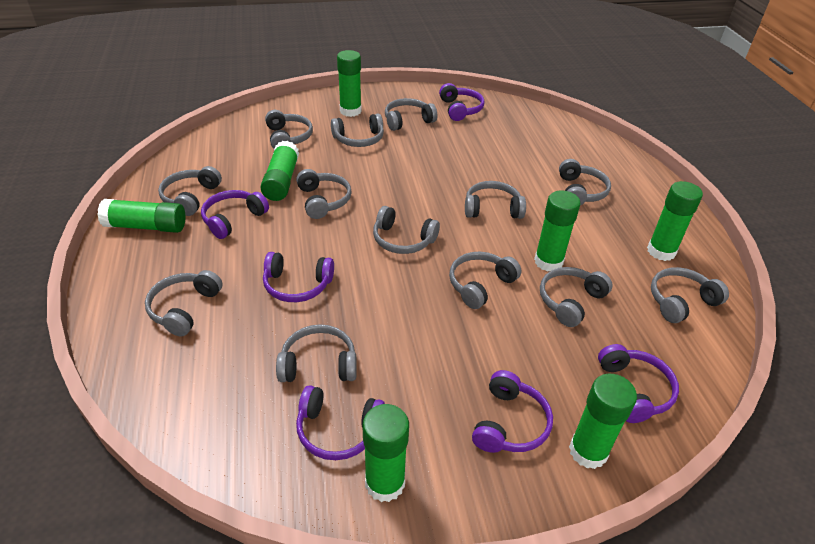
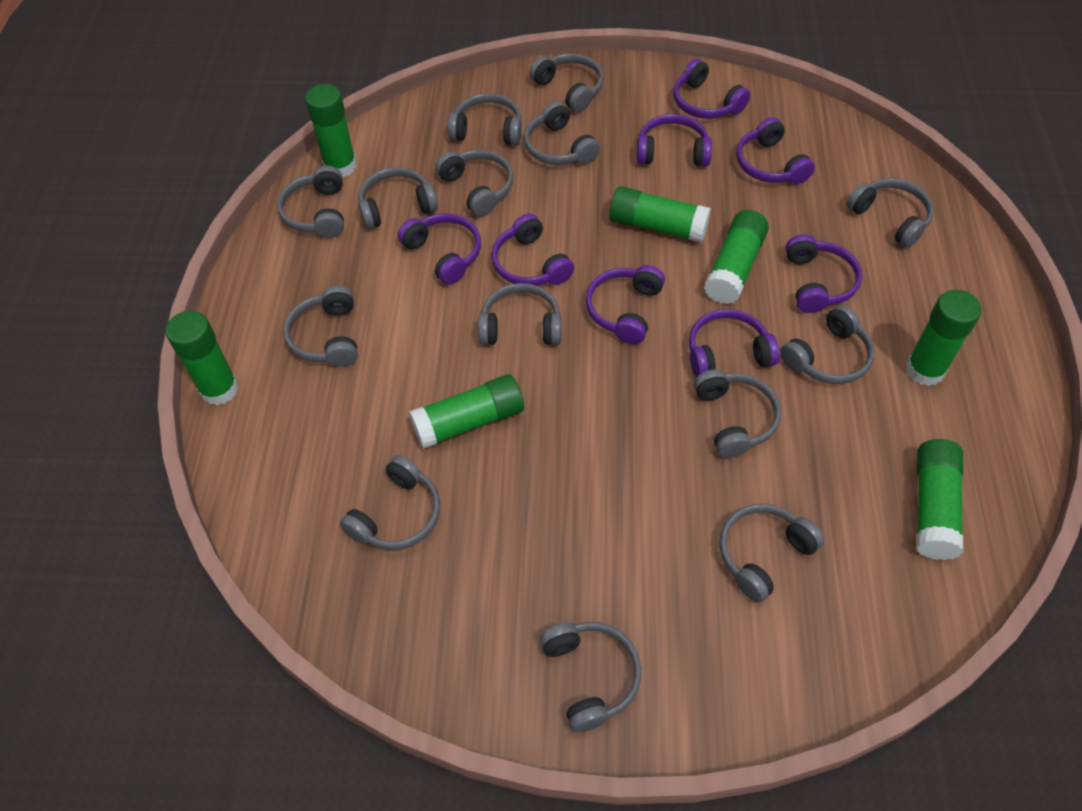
grey headphones: [145,270,223,336] [158,166,222,216] [265,110,313,149] [276,324,357,382] [296,169,352,219] [331,114,384,147] [373,206,440,254] [385,98,437,131] [449,252,522,309] [465,181,526,219] [540,267,613,327] [559,159,611,206] [651,267,729,323] = 13 -> [277,165,344,238] [283,285,358,367] [340,455,440,550] [358,167,438,229] [435,150,514,216] [448,93,522,146] [478,283,562,345] [524,101,600,165] [529,53,604,113] [540,622,641,732] [694,369,781,458] [719,504,824,603] [780,305,875,384] [847,178,933,248] = 14
purple headphones: [201,190,269,239] [263,252,334,302] [296,385,385,460] [439,83,485,121] [472,370,553,453] [598,344,679,423] = 6 -> [398,213,481,285] [491,214,574,286] [586,265,665,344] [637,114,712,166] [673,59,751,119] [689,309,780,377] [736,117,815,184] [785,234,862,313] = 8

